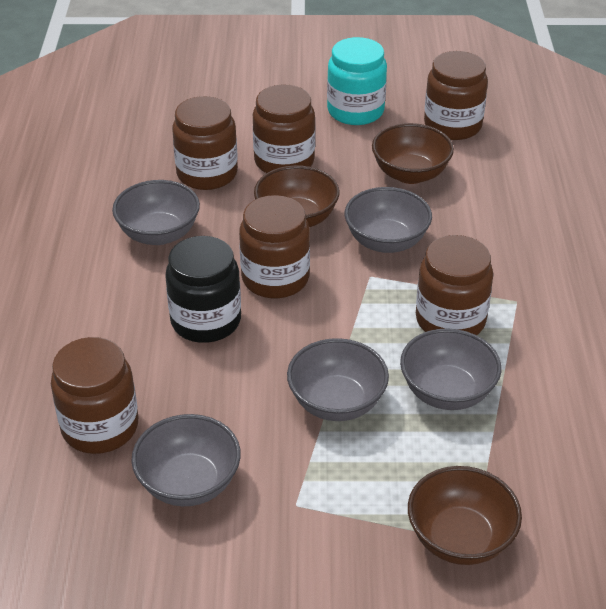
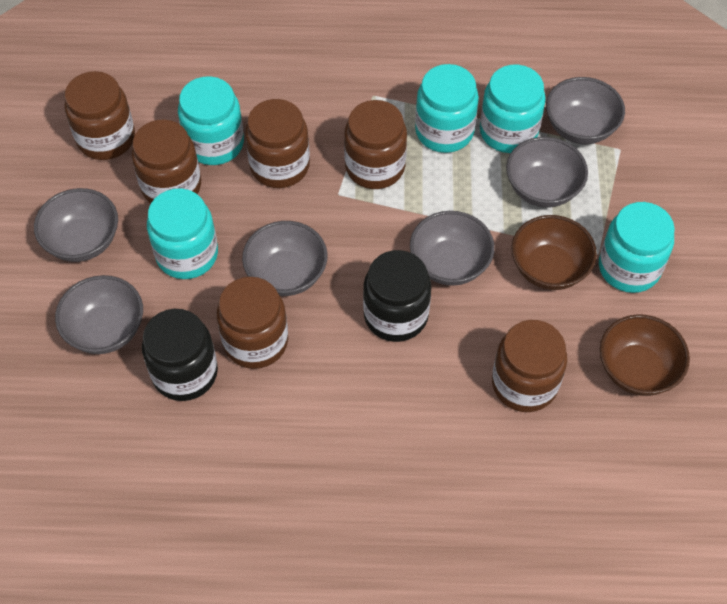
black jar: [165,236,241,343] = 1 -> [142,309,218,401] [363,250,431,342] = 2
brown bowl: [254,165,340,227] [372,123,454,184] [408,466,522,565] = 3 -> [511,215,597,290] [600,315,690,396] = 2
grey bowl: [112,180,200,245] [131,414,241,506] [287,338,389,421] [344,187,432,253] [400,328,501,410] = 5 -> [34,188,118,262] [55,275,143,354] [242,221,328,296] [410,211,494,286] [506,137,588,207] [546,77,625,144] = 6
turquoise jar: [327,37,387,125] = 1 -> [147,188,218,279] [178,76,244,165] [415,64,479,153] [480,65,546,153] [599,202,675,293] = 5

